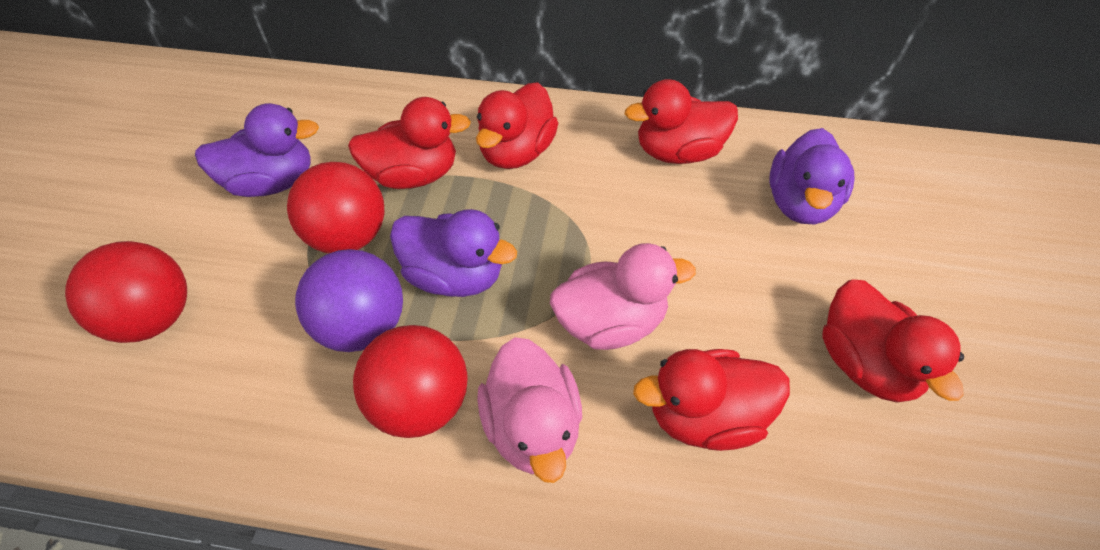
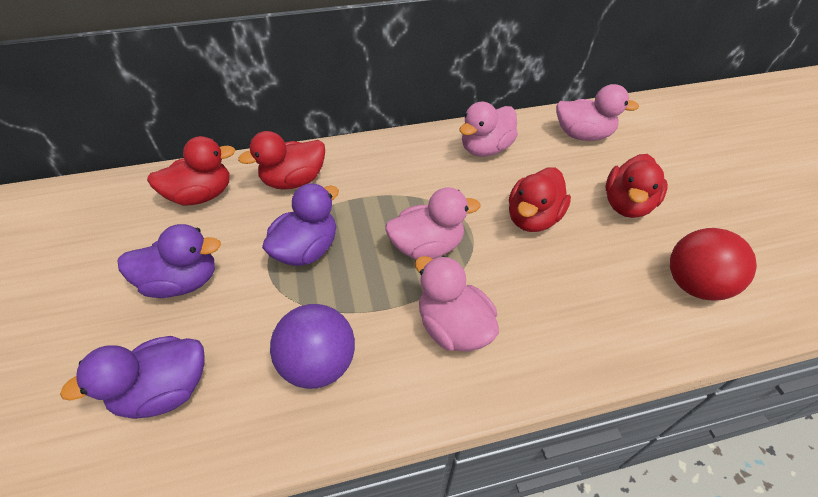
pink duck: [477,337,582,483] [550,243,696,350] = 2 -> [385,187,480,260] [415,256,499,352] [459,102,518,157] [556,84,639,141] = 4
red ball: [65,241,187,343] [287,162,384,254] [353,325,468,438] = 3 -> [670,228,757,301] = 1
red duck: [348,97,471,189] [476,82,558,169] [625,79,738,164] [633,349,790,451] [822,279,964,402] = 5 -> [147,136,235,205] [238,131,325,190] [509,167,571,232] [605,154,668,218] = 4

